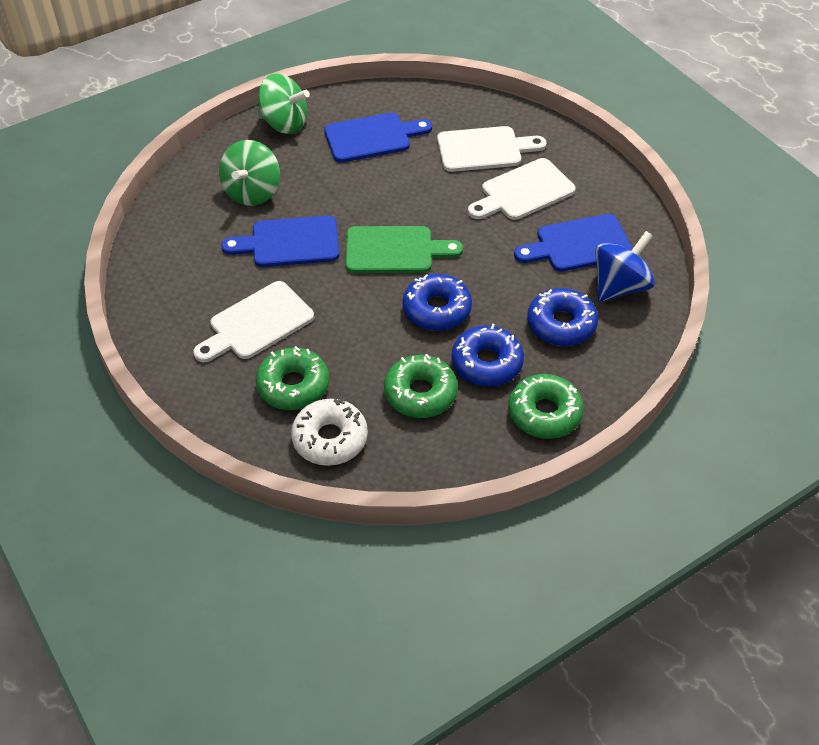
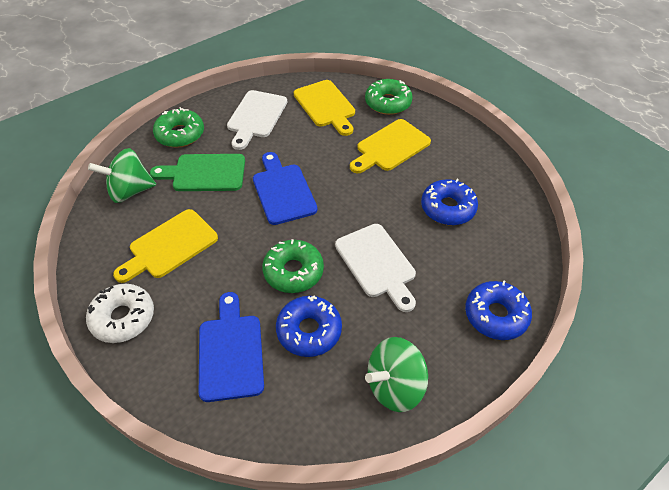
blue cutting board: [221,216,340,267] [324,113,432,162] [514,214,633,272] = 3 -> [199,292,264,402] [253,152,318,225] = 2
blue spinning top: [595,231,655,302] = 1 -> none = 0
white cutting board: [194,281,314,362] [437,126,546,172] [468,158,576,220] = 3 -> [227,90,287,150] [335,224,416,312] = 2
yellow cutting board: none = 0 -> [113,209,218,283] [294,80,355,136] [350,119,431,173] = 3

